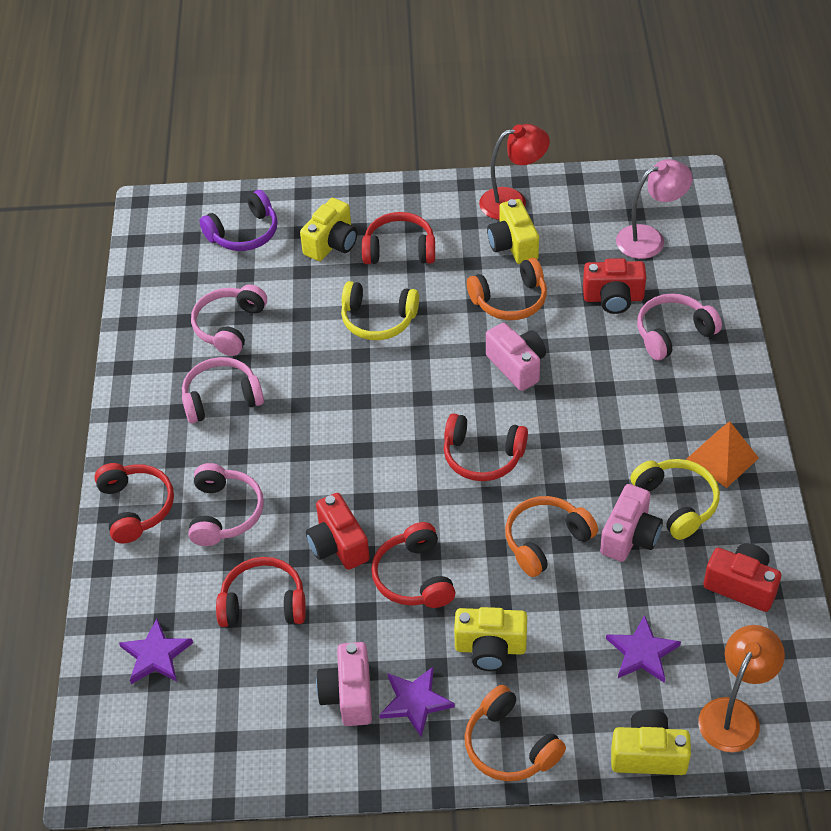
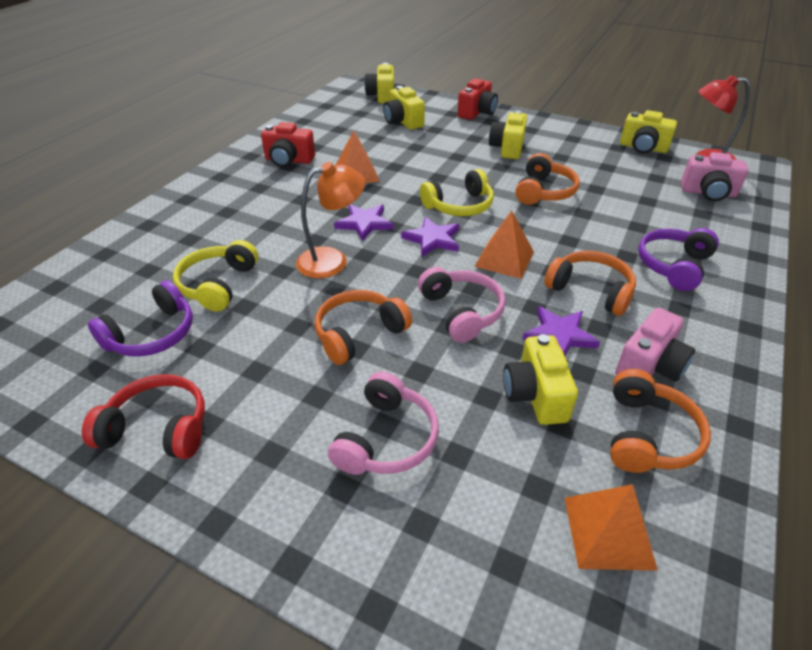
orange headphones: [464,685,566,781] [467,258,547,320] [505,496,598,577] = 3 -> [315,290,412,365] [515,153,580,205] [544,251,636,316] [610,369,711,473] = 4
orange pyramid: [687,421,759,488] = 1 -> [336,130,380,183] [474,210,534,279] [565,484,658,571] = 3
pink camera: [316,642,372,726] [486,323,546,391] [600,484,663,562] = 3 -> [615,308,695,382] [681,152,749,201] = 2
pink headphones: [182,357,264,423] [188,463,264,546] [191,285,267,356] [637,293,722,360] = 4 -> [328,372,439,475] [418,267,506,343] = 2
pink lamp: [616,159,693,259] = 1 -> none = 0
purple headphones: [199,190,278,251] = 1 -> [88,280,193,357] [638,228,719,291] = 2
red camera: [306,493,370,570] [583,258,646,314] [703,543,781,612] = 3 -> [261,122,315,167] [458,78,498,120] = 2
red headphones: [94,463,174,544] [216,557,306,627] [362,212,435,264] [371,522,456,608] [444,413,528,481] = 5 -> [82,374,205,459] = 1
yellow camera: [300,198,357,261] [454,607,527,671] [487,199,539,264] [611,710,691,775] = 4 -> [364,63,394,103] [383,86,425,130] [489,110,527,159] [503,334,578,425] [620,110,677,154] = 5

